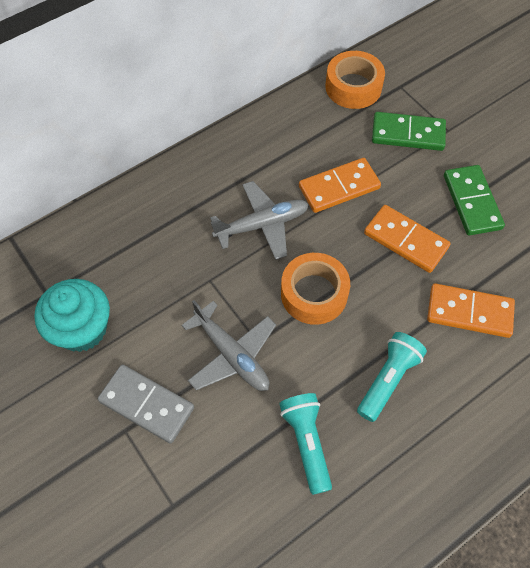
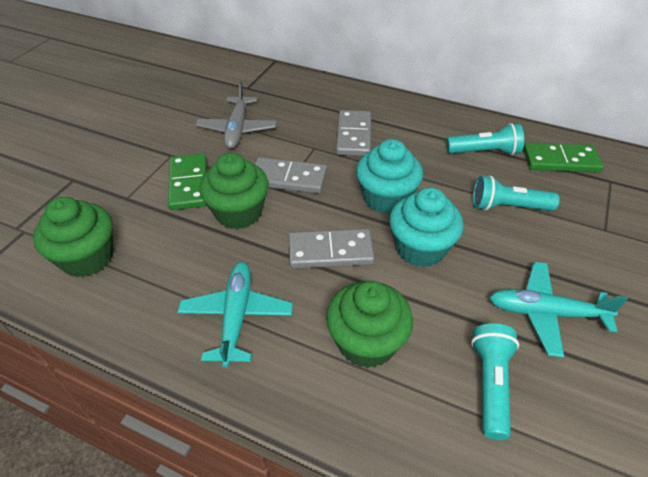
green cupcake: none = 0 -> [33,197,113,277] [199,153,269,229] [326,281,413,368] = 3
grey domino: [98,364,194,444] = 1 -> [255,157,327,194] [289,229,375,268] [336,110,371,156] = 3
grey plane: [181,300,276,391] [210,181,309,260] = 2 -> [195,81,277,149] = 1
orange domino: [299,158,381,213] [364,205,451,273] [427,283,515,338] = 3 -> none = 0
orange tape: [281,253,350,325] [325,51,385,109] = 2 -> none = 0
turquoise cupcake: [34,279,110,352] = 1 -> [356,139,423,214] [389,187,464,267] = 2
turquoise flashlight: [279,393,332,495] [357,332,427,422] = 2 -> [446,123,524,155] [471,323,519,440] [473,175,560,211] = 3
turquoise plane: none = 0 -> [177,262,293,367] [489,262,628,358] = 2

